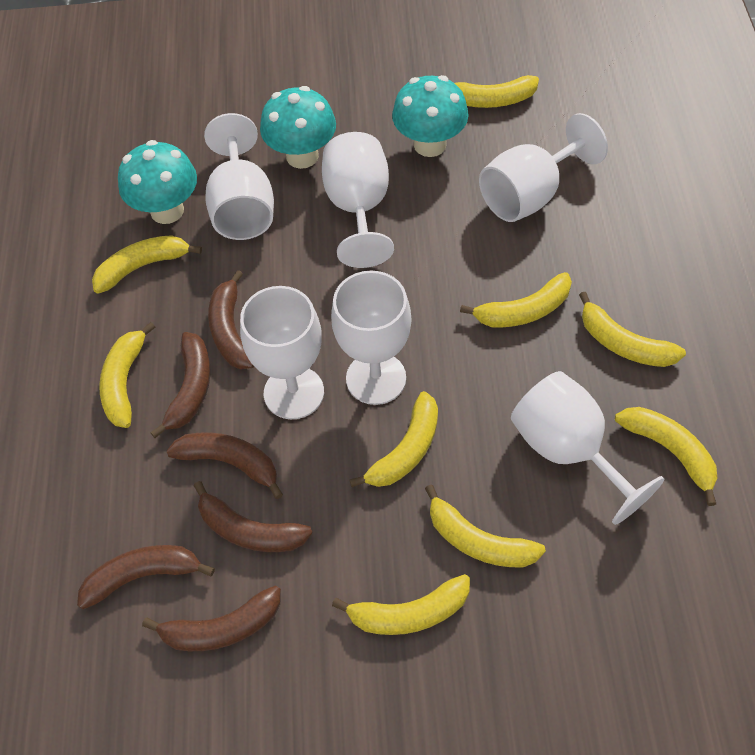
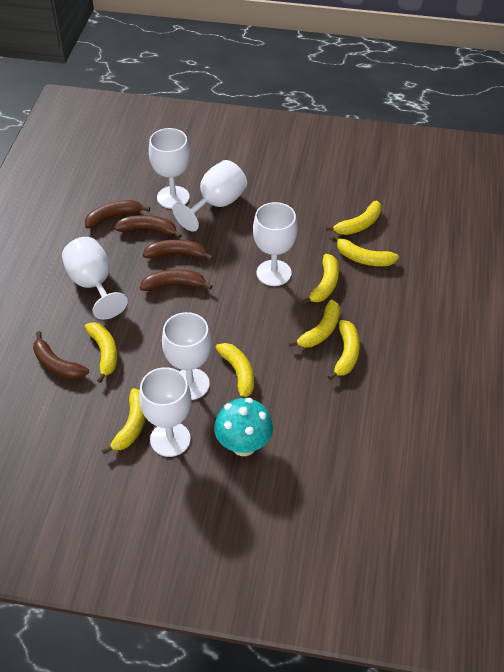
brown banana: [77,545,215,609] [142,585,281,651] [150,332,210,438] [167,432,283,499] [194,481,312,552] [208,270,254,369] = 6 -> [33,331,89,379] [85,200,150,228] [114,215,182,238] [140,269,212,291] [143,239,213,260] = 5
turquoise mushroom: [118,140,197,224] [260,86,336,169] [392,75,469,157] = 3 -> [214,398,273,456] = 1
yellow banana: [92,235,202,294] [99,322,155,428] [332,574,470,635] [350,391,438,487] [425,485,546,567] [455,75,539,108] [460,272,572,327] [579,292,686,367] [615,407,717,506] = 9 -> [85,322,117,383] [102,388,146,455] [216,343,254,398] [288,299,340,347] [302,254,339,305] [326,201,381,235] [327,320,360,380] [333,234,399,266] = 8

